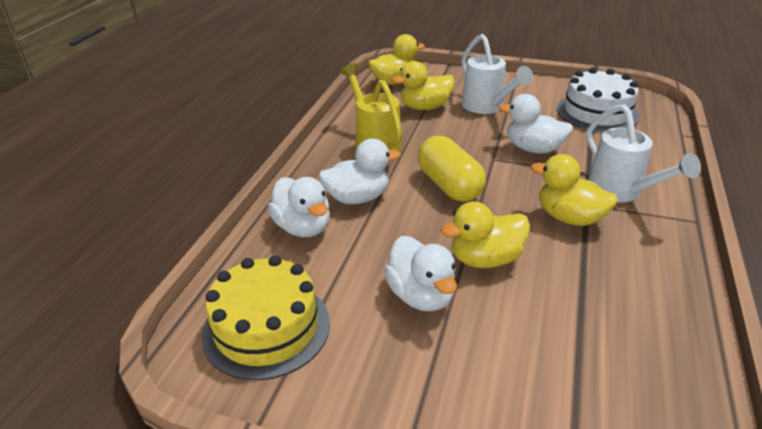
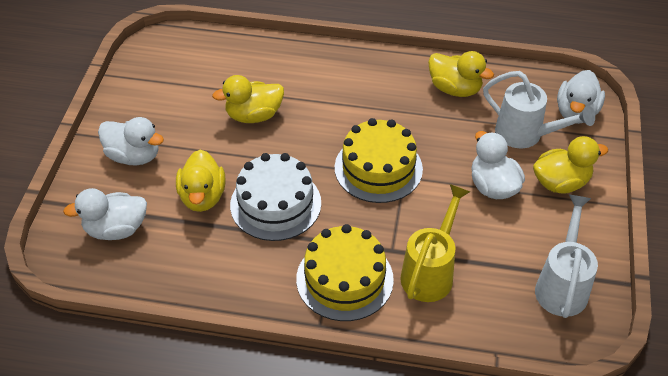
yellow cake: [201,255,330,381] = 1 -> [296,224,394,321] [335,118,423,203] = 2
yellow capsule: [418,136,486,202] = 1 -> none = 0

